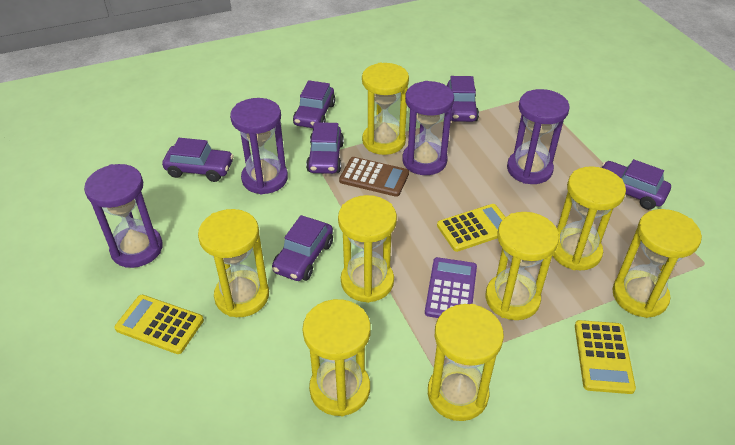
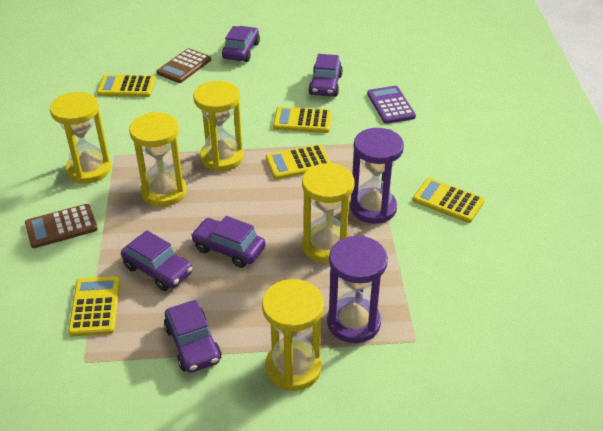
brown calculator: [339,157,409,197] = 1 -> [25,204,98,248] [156,48,211,83] = 2
purple car: [162,138,234,182] [272,215,333,281] [293,80,335,128] [306,122,344,174] [447,76,479,122] [602,159,671,210] = 6 -> [121,230,193,291] [164,300,222,373] [191,216,265,268] [222,26,260,62] [308,54,343,97] = 5
purple hourglass: [84,164,163,268] [230,98,288,194] [402,81,454,175] [507,89,570,184] = 4 -> [327,236,388,343] [350,128,404,224] = 2
yellow calculator: [114,295,204,354] [437,204,505,252] [575,320,636,394] = 3 -> [68,276,120,336] [97,75,156,97] [266,144,331,179] [273,107,332,133] [413,178,485,223] = 5
yellow hourglass: [198,209,269,317] [303,299,371,416] [338,195,397,303] [362,63,409,155] [428,304,504,421] [485,212,559,320] [552,166,626,270] [613,209,702,318] = 8 -> [50,92,111,184] [129,112,187,207] [193,81,244,172] [262,279,324,391] [302,163,355,263] = 5

